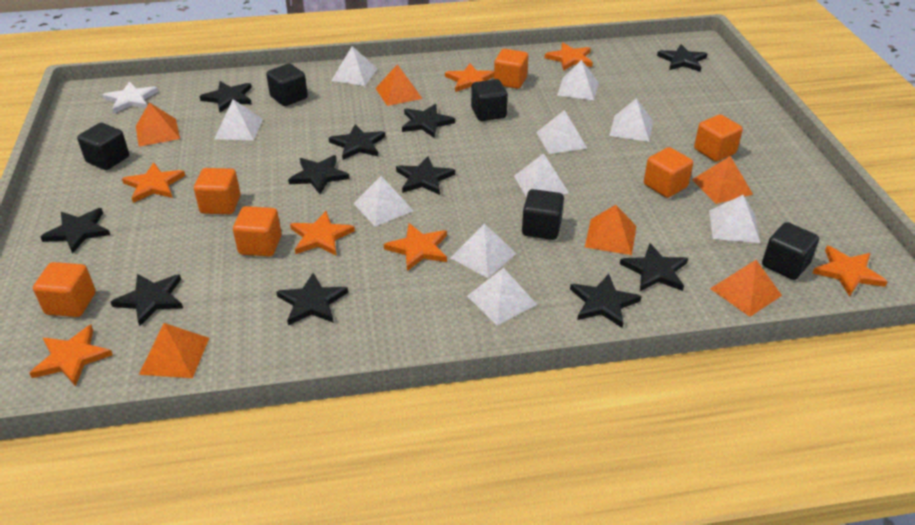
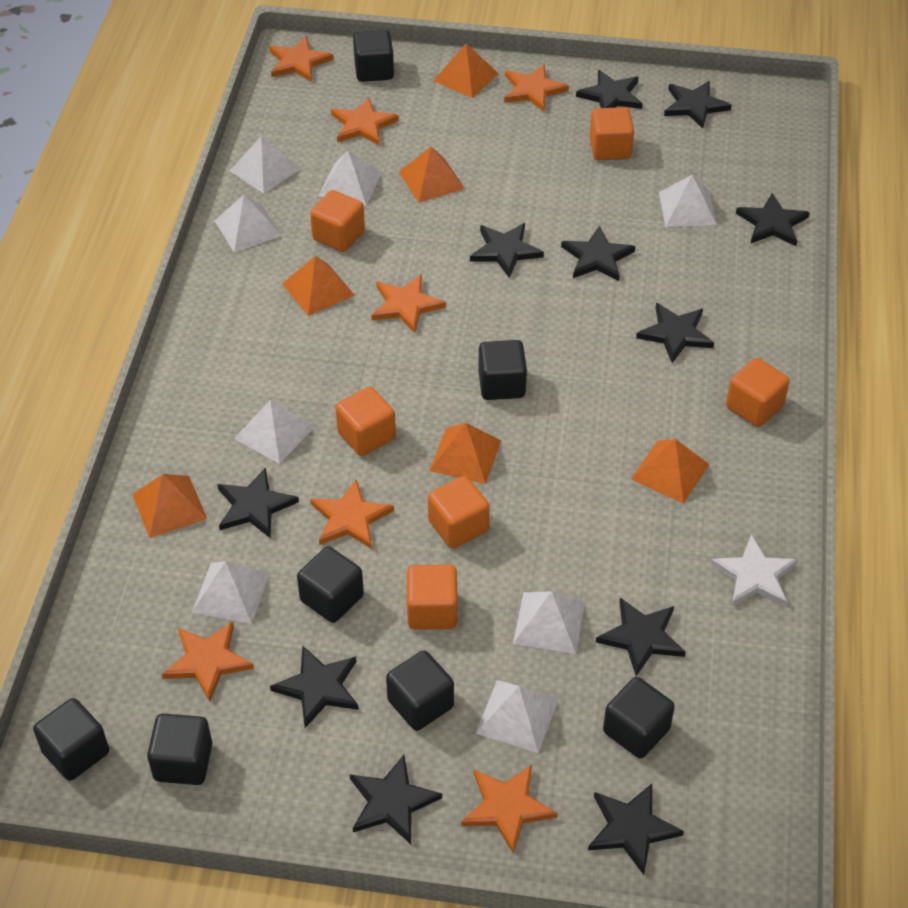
black cube: [77,123,129,170] [266,63,308,106] [471,79,508,121] [522,189,564,240] [762,222,819,280] = 5 -> [33,698,109,781] [147,714,212,785] [297,547,364,623] [353,30,394,82] [386,650,454,731] [478,340,527,400] [603,677,675,758] = 7
white pyramid: [214,99,263,141] [331,46,378,86] [353,176,413,226] [451,224,517,278] [467,268,537,325] [514,153,569,198] [536,110,588,154] [557,60,599,100] [609,98,653,142] [709,195,760,243] = 10 -> [192,561,270,624] [215,195,282,253] [230,136,300,194] [234,400,314,464] [318,151,382,206] [476,680,558,753] [513,591,585,654] [659,175,717,227] = 8

